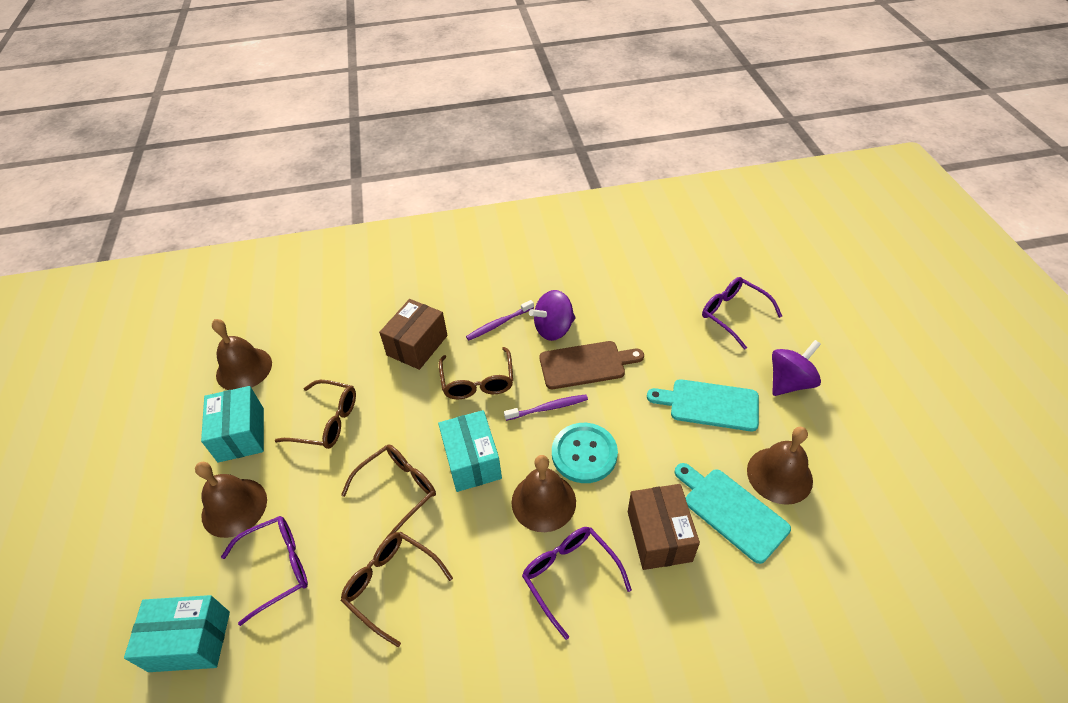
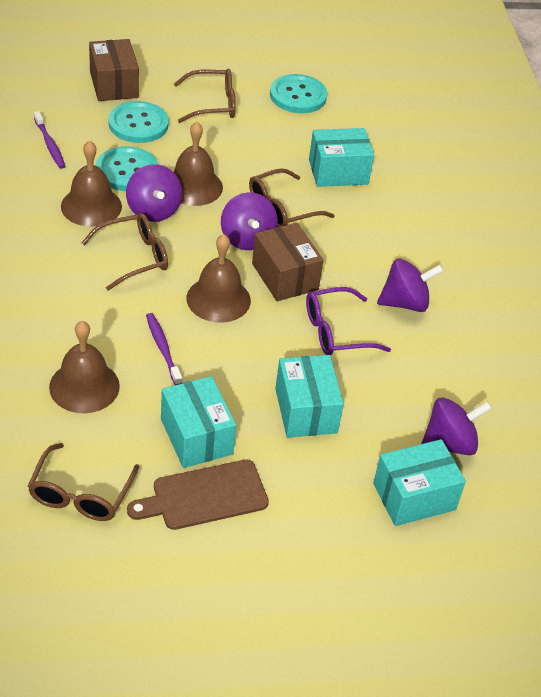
purple glasses: [221,516,308,626] [522,527,632,640] [702,277,782,350] = 3 -> [306,287,391,356] = 1
purple spinning top: [529,290,576,341] [772,340,821,396] = 2 -> [126,164,182,222] [221,192,278,250] [377,258,444,312] [421,397,492,455] = 4
turquoise box: [124,595,230,672] [201,386,264,463] [438,410,502,492] = 3 -> [161,376,236,468] [275,355,344,438] [309,128,374,187] [373,439,466,526] = 4
turquoise button: [552,423,618,483] = 1 -> [96,146,158,191] [108,101,169,143] [270,74,327,113] = 3
turquoise cutting board: [647,379,759,431] [674,463,791,564] = 2 -> none = 0

